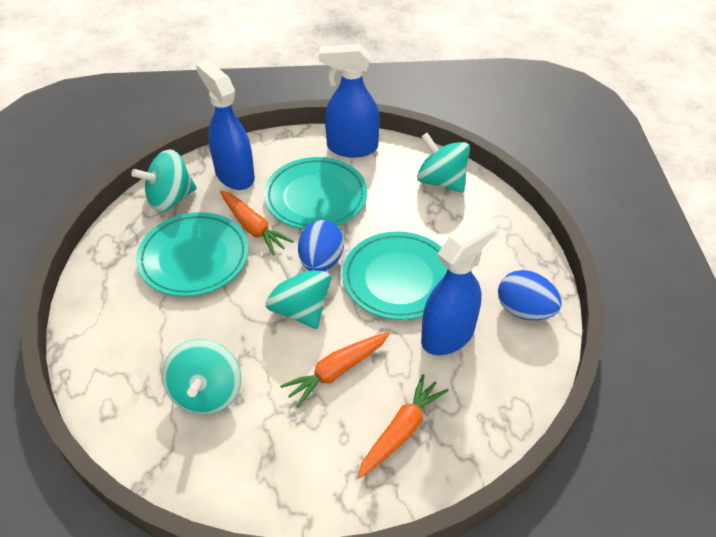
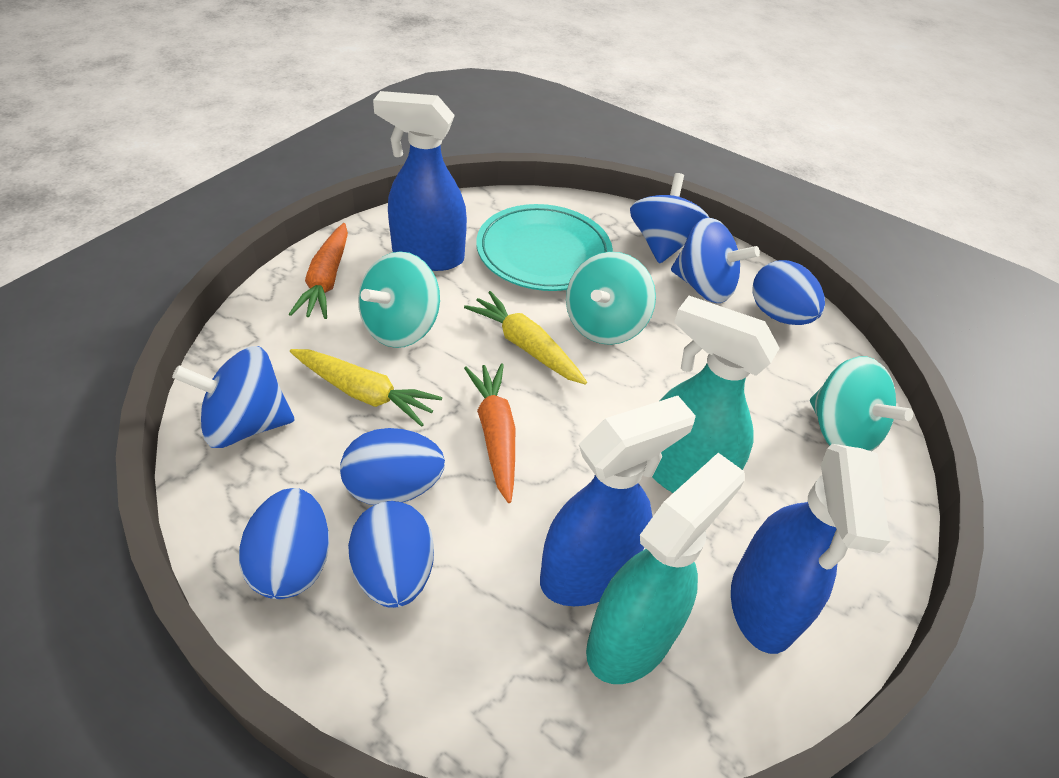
blue egg: [298,220,344,271] [498,270,562,320] = 2 -> [239,488,329,599] [340,428,445,505] [348,501,434,608] [752,260,825,325] = 4
blue spinning top: none = 0 -> [172,346,295,448] [630,173,709,264] [671,217,760,303] = 3
orange carrot: [220,190,294,255] [280,332,390,408] [358,374,449,479] = 3 -> [289,223,348,319] [464,363,515,503] = 2
turquoise plate: [136,212,249,297] [264,157,367,229] [342,231,448,320] = 3 -> [476,204,613,291] = 1
turquoise spinning top: [131,149,197,212] [162,339,241,415] [265,254,331,329] [417,133,470,193] = 4 -> [358,251,440,348] [566,252,656,345] [810,356,913,451] = 3
turquoise spray bottle: none = 0 -> [586,453,744,684] [652,296,779,493] = 2
yellow carrot: none = 0 -> [290,349,442,427] [464,291,587,385] = 2

